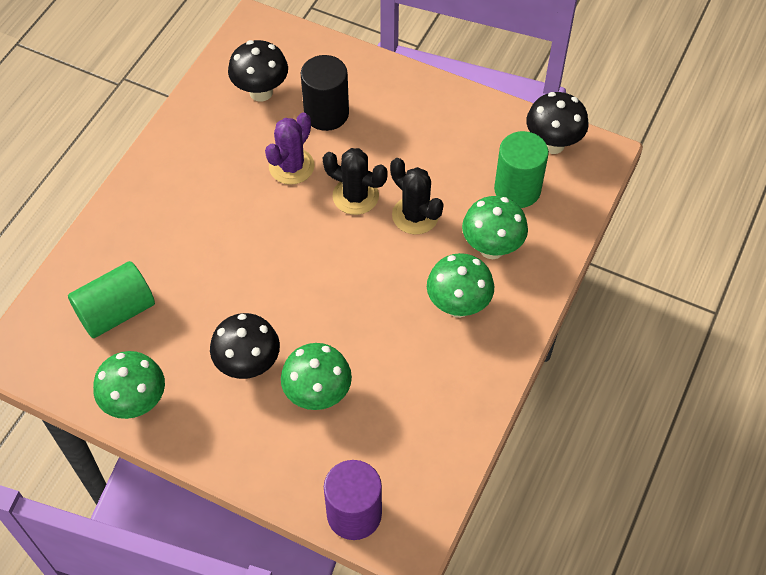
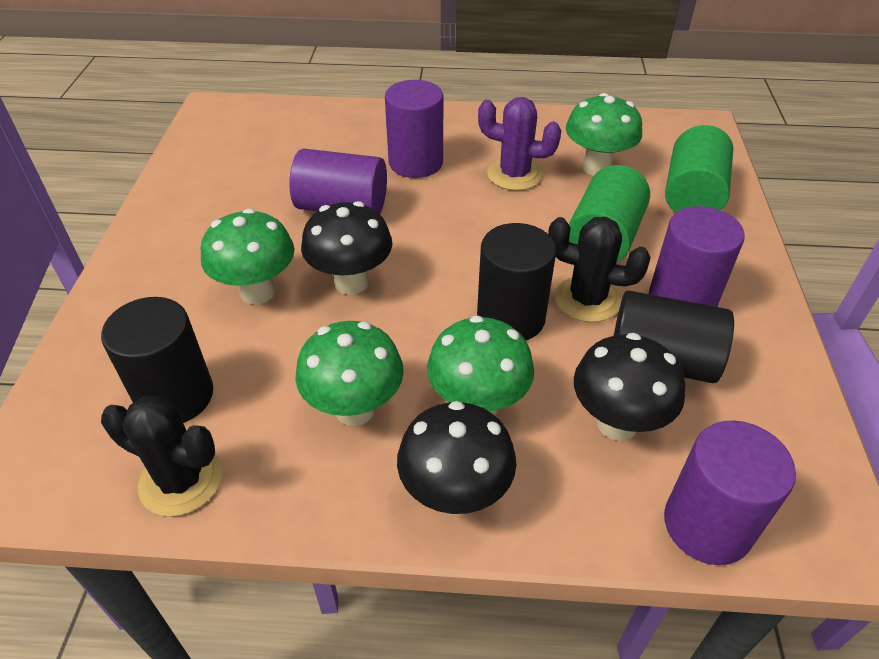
black cylinder: [301,55,349,131] = 1 -> [101,297,213,423] [477,223,556,340] [614,290,734,383] = 3
purple cylinder: [324,460,382,540] = 1 -> [289,149,387,214] [385,80,443,178] [649,206,745,307] [664,420,796,565] = 4

